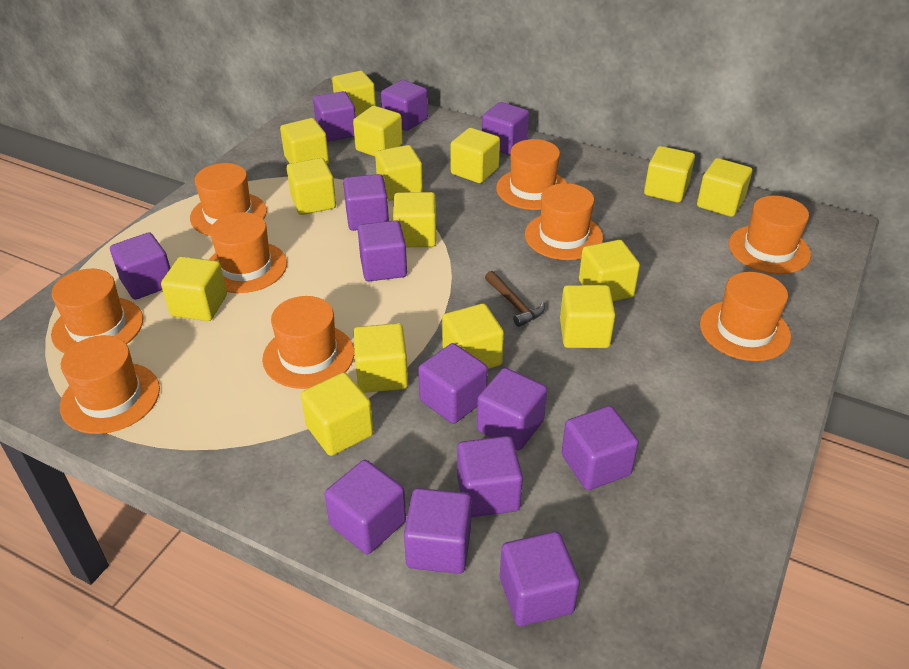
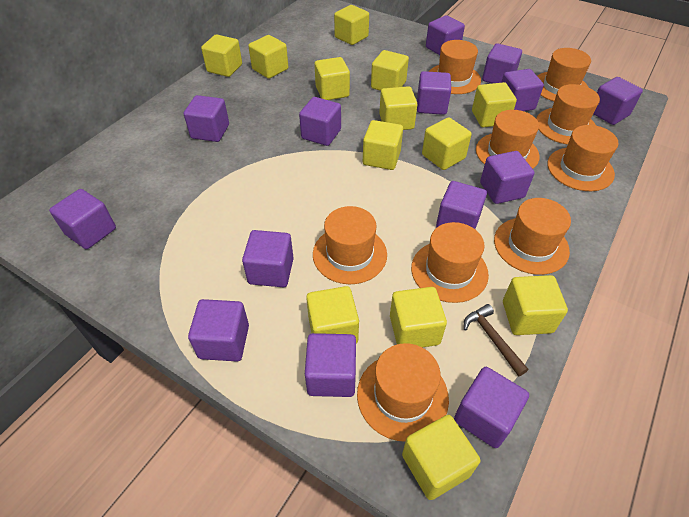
purple cube: [110,232,171,300] [313,91,356,142] [324,460,406,554] [343,174,389,231] [358,220,407,281] [381,80,428,131] [404,488,472,574] [418,343,488,424] [457,436,523,517] [477,368,547,450] [482,102,529,155] [500,531,580,626] [562,406,639,490] = 13 -> [49,189,116,249] [184,95,229,142] [188,299,249,362] [242,230,294,287] [299,97,341,146] [305,333,356,397] [417,71,451,115] [426,15,465,55] [436,181,487,229] [454,367,529,448] [480,151,535,204] [482,43,522,84] [501,69,544,111] [593,77,643,125] = 14
yellow cube: [161,257,227,321] [280,118,329,164] [287,158,336,215] [301,372,374,456] [332,71,376,117] [353,106,403,156] [353,323,408,393] [375,145,423,201] [393,192,436,247] [442,304,504,369] [451,128,500,183] [560,285,615,348] [579,240,640,301] [644,146,695,203] [697,158,752,217] = 15 -> [201,34,242,77] [248,35,288,78] [306,286,359,344] [314,57,350,100] [334,5,369,45] [363,120,403,170] [371,50,409,91] [379,86,417,130] [390,287,447,347] [402,415,480,500] [422,117,472,170] [472,82,517,127] [503,275,568,335] = 13

